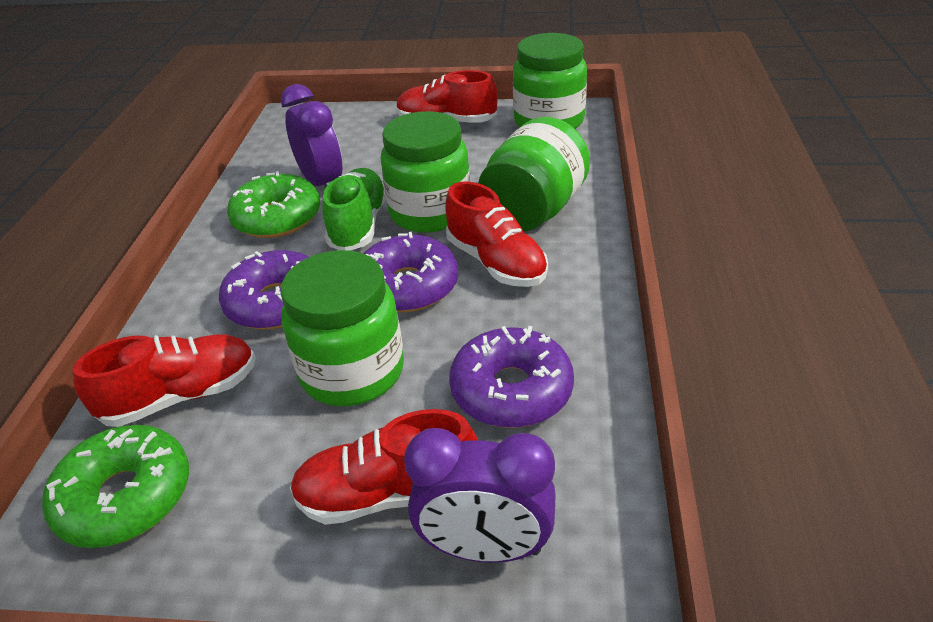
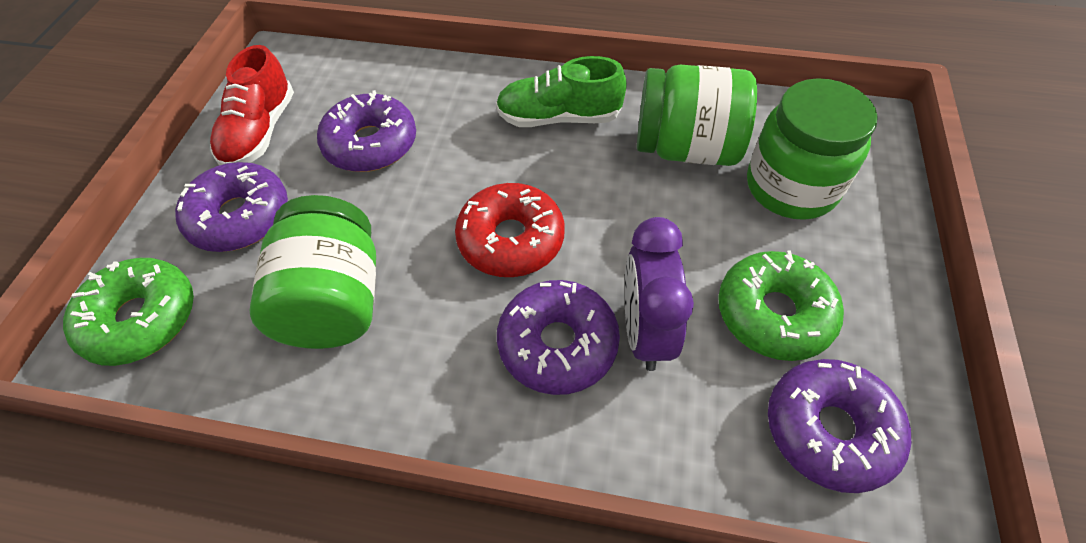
green jar: [281,250,404,406] [380,111,470,233] [478,117,590,232] [513,33,587,129] = 4 -> [250,195,376,349] [637,65,757,166] [747,78,878,220] = 3
purple clock: [281,84,342,187] [404,428,556,563] = 2 -> [624,217,694,371] = 1
purple donut: [219,250,309,330] [363,232,458,312] [449,326,574,428] = 3 -> [175,162,288,252] [317,90,416,172] [497,280,620,395] [768,359,911,493] = 4
red donut: none = 0 -> [455,183,565,277] = 1
red shoe: [73,335,256,427] [290,409,478,525] [396,70,498,123] [445,181,548,287] = 4 -> [210,45,294,165] = 1

